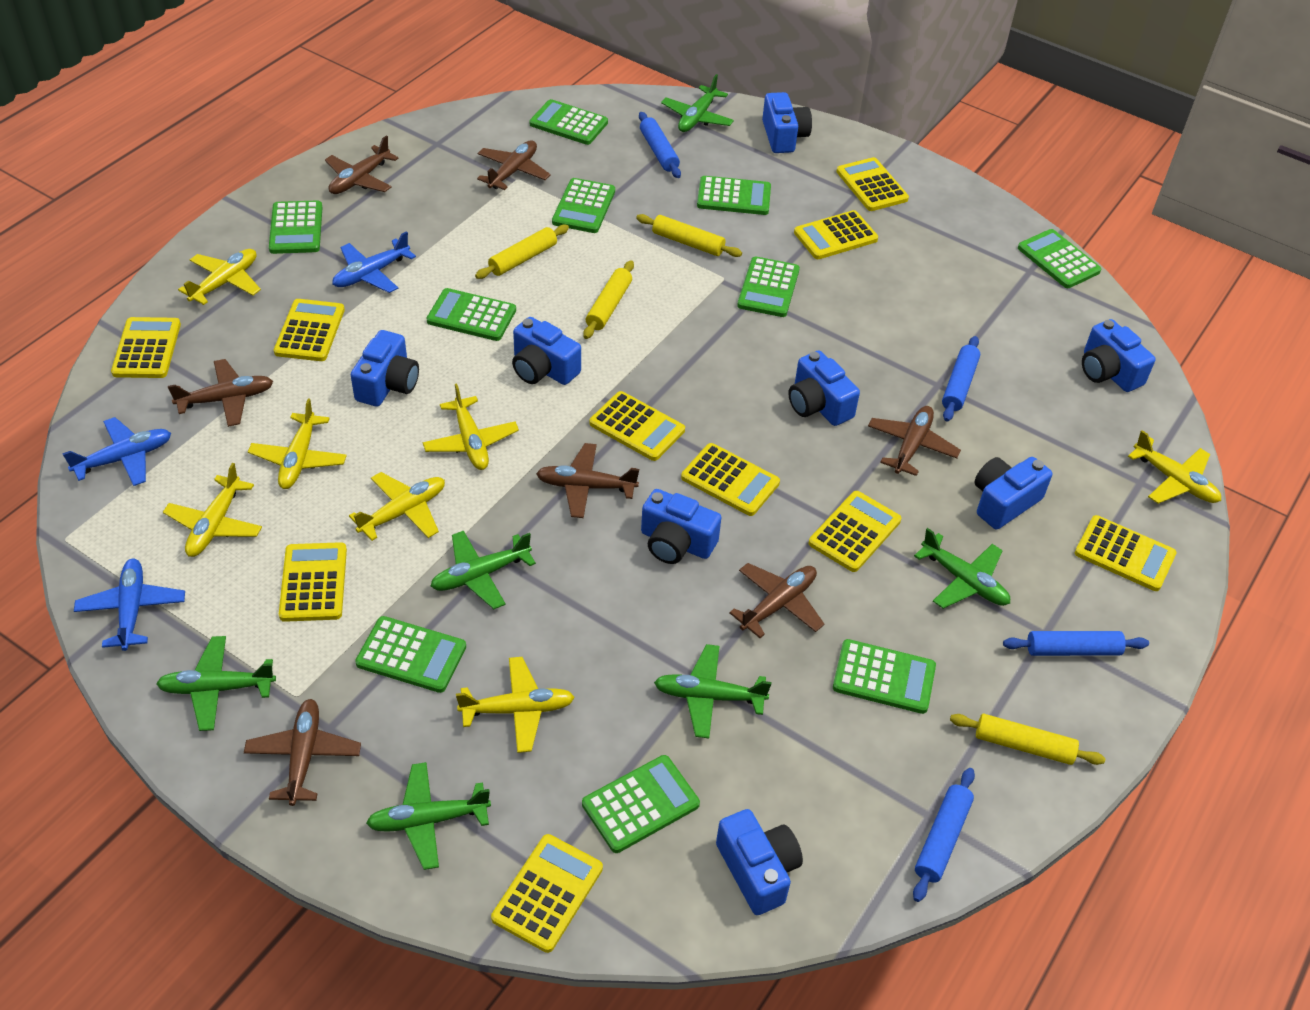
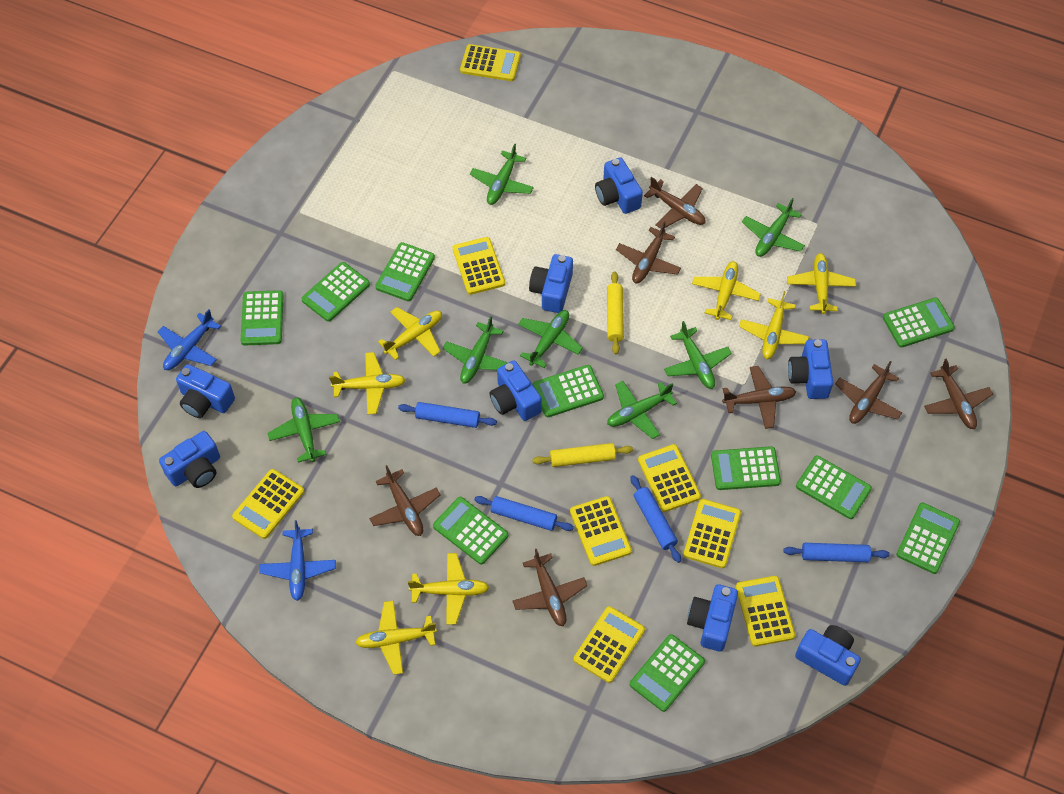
blue plane: [62,417,171,486] [74,559,185,651] [332,231,416,293] = 3 -> [158,309,221,370] [259,520,336,601] = 2
green plane: [156,636,276,731] [366,762,491,870] [430,531,536,609] [654,644,771,738] [661,74,734,132] [914,528,1010,609] = 6 -> [267,397,340,462] [443,316,508,383] [470,143,534,205] [518,310,583,368] [607,381,677,439] [664,321,732,389] [742,198,805,257] = 7
yellow calculator: [111,317,181,378] [274,299,345,361] [279,542,347,622] [491,834,603,953] [589,391,685,461] [681,443,780,516] [794,210,878,259] [809,491,901,572] [836,157,909,211] [1075,515,1177,591] = 10 -> [232,469,304,539] [453,237,505,295] [460,44,521,81] [570,496,632,566] [574,606,645,683] [638,444,701,512] [684,499,741,568] [736,576,795,647] = 8
yellow rolling pin: [475,225,569,279] [583,260,634,339] [636,214,742,257] [950,714,1105,765] = 4 -> [532,443,633,467] [607,272,624,354] = 2

